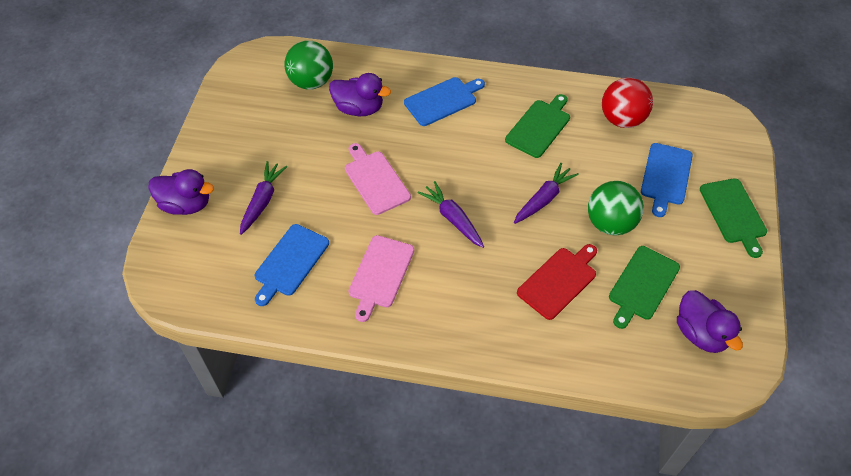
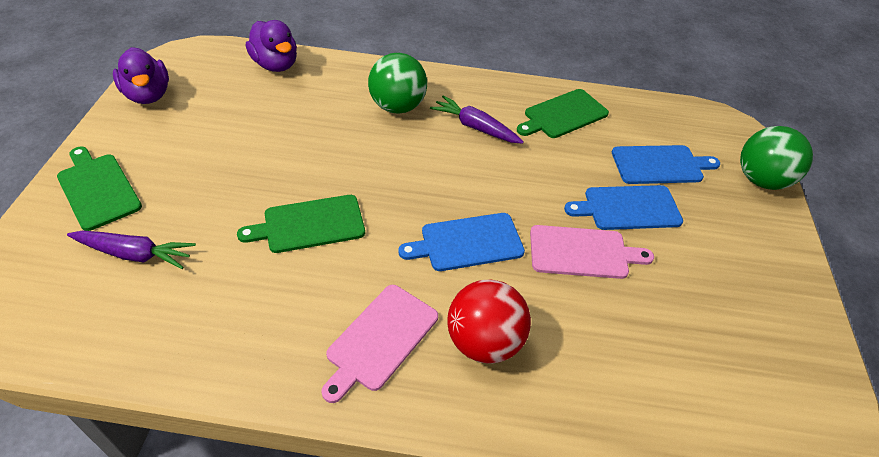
purple carrot: [240,161,287,235] [418,181,484,248] [514,163,579,224] = 3 -> [67,230,196,269] [430,95,524,144] = 2
purple duck: [148,169,214,215] [329,73,391,116] [677,290,743,353] = 3 -> [113,47,169,104] [246,20,297,72] = 2
red cutting board: [517,244,597,320] = 1 -> none = 0

